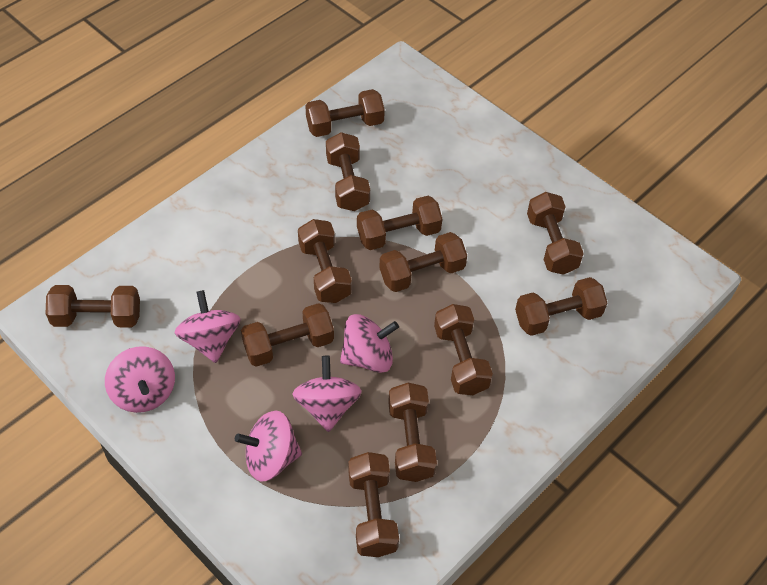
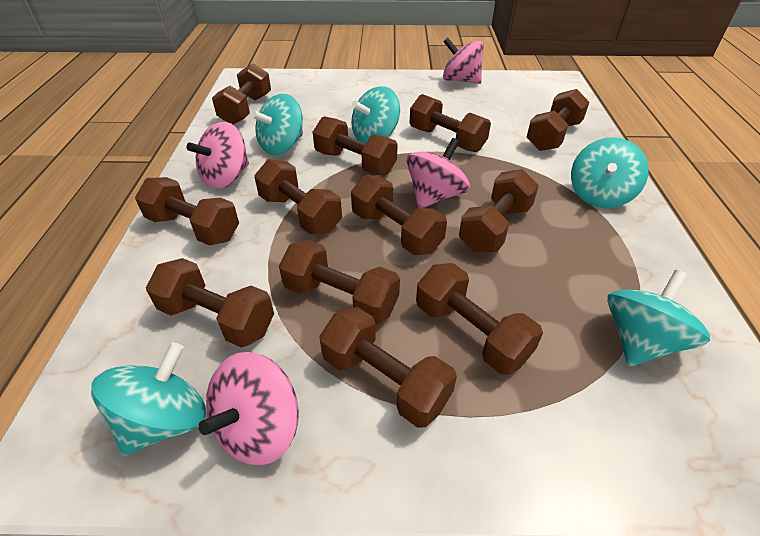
pink spinning top: [105,346,175,413] [174,290,241,363] [235,411,302,482] [293,356,362,432] [340,314,399,373] = 5 -> [187,122,249,189] [199,352,299,465] [407,138,470,208] [443,38,484,84] = 4
turquoise spinning top: none = 0 -> [91,342,206,456] [251,94,303,155] [351,86,400,143] [571,137,649,208] [607,270,710,366] = 5

